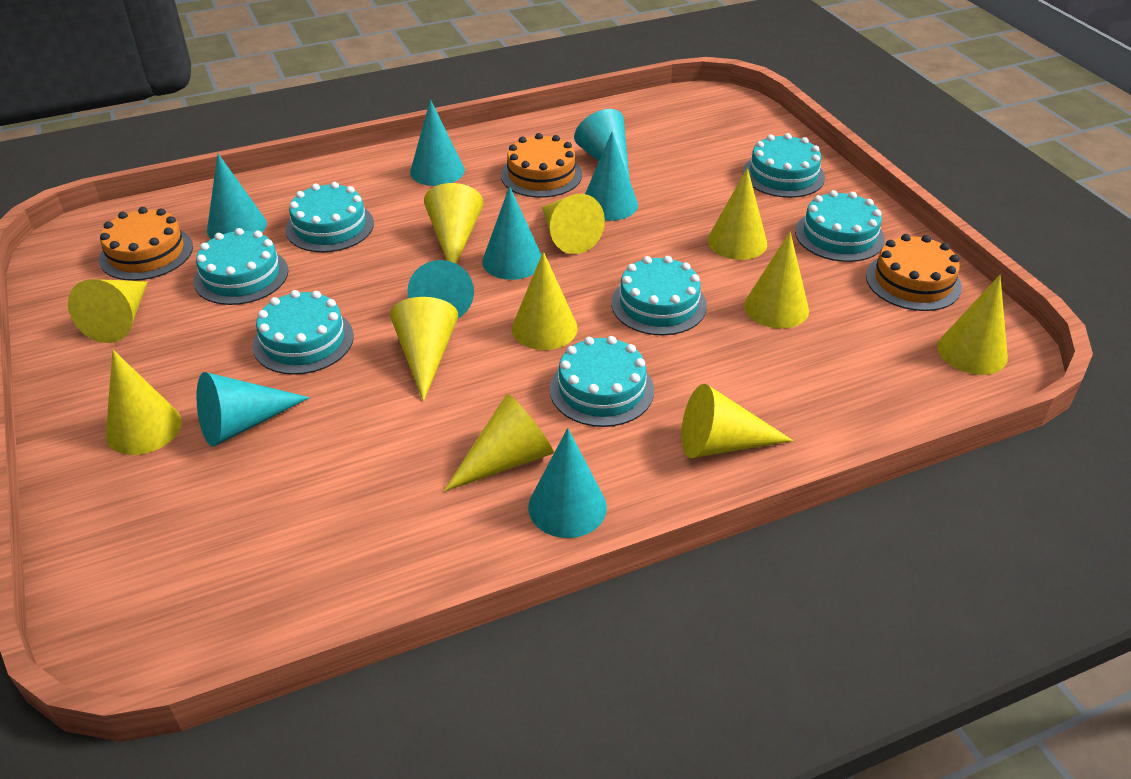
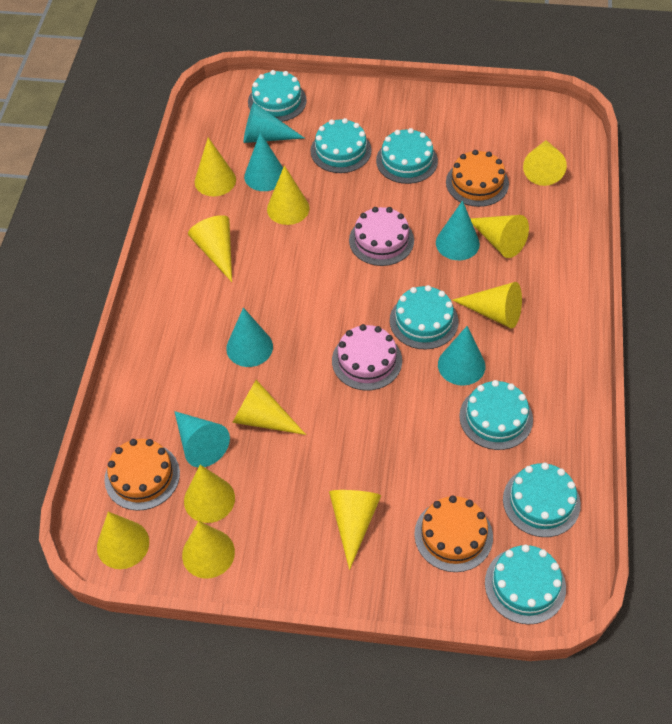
pink cake: none = 0 -> [332,324,402,391] [349,207,414,266] = 2
turquoise cone: [196,372,310,446] [207,154,267,239] [407,260,474,318] [410,100,465,186] [482,186,541,280] [528,428,607,538] [574,109,630,180] [585,132,638,221] = 8 -> [174,411,230,468] [226,307,273,367] [244,103,304,143] [244,132,283,191] [436,200,480,260] [438,326,485,386] = 6

